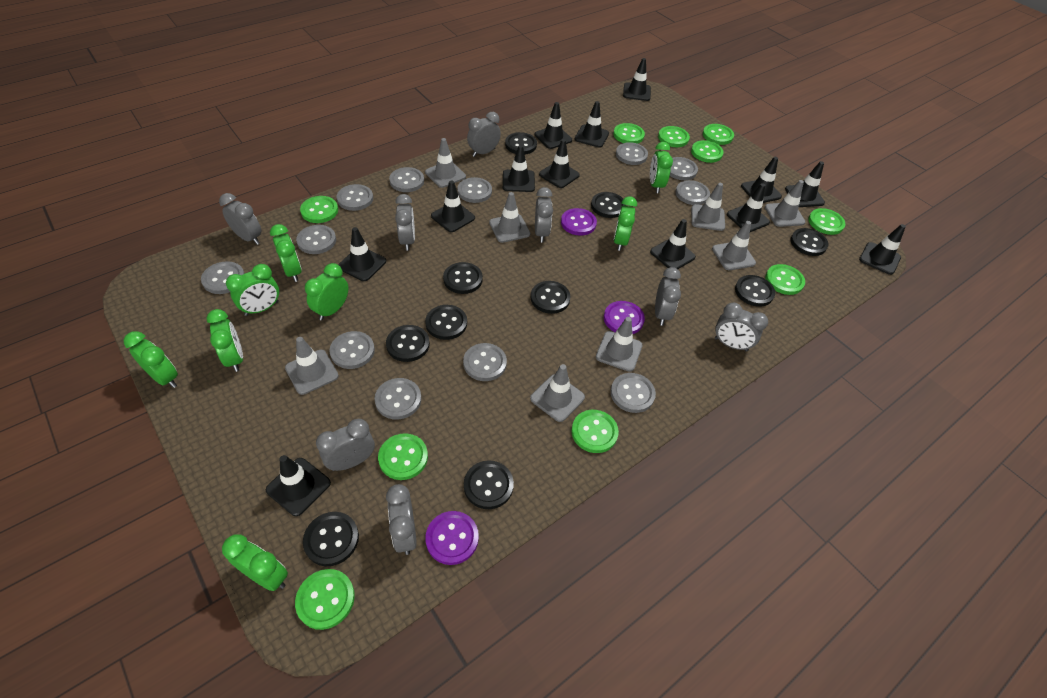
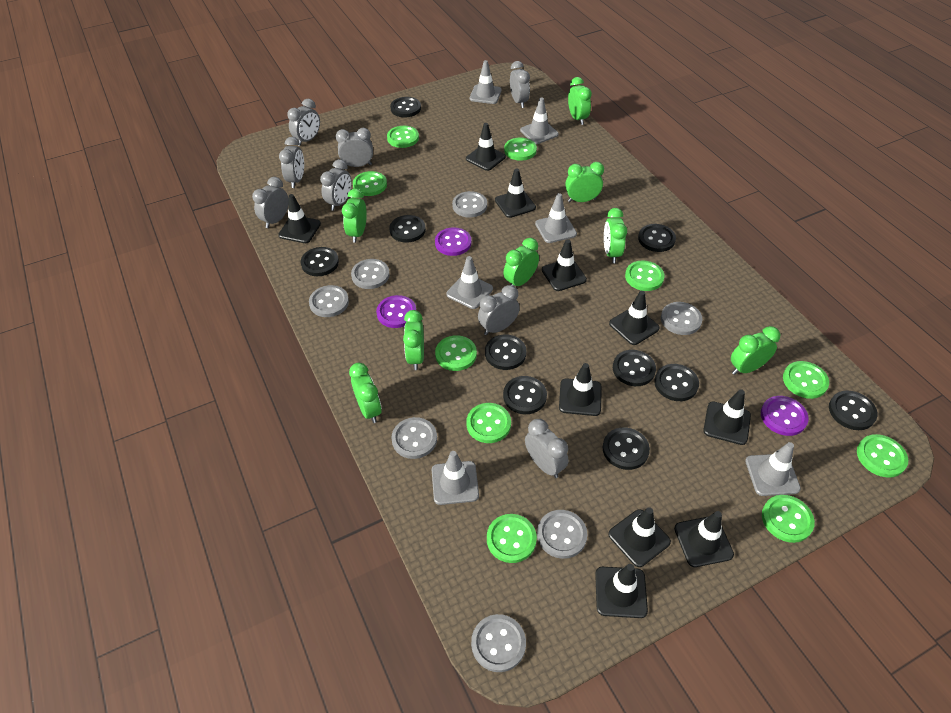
black traffic cone: [266,455,331,516] [338,227,386,281] [431,180,475,232] [503,145,535,192] [535,102,572,149] [539,139,580,188] [575,101,609,148] [623,58,651,101] [650,219,696,269] [727,183,770,232] [741,157,782,203] [785,161,825,207] [859,224,906,275] = 13 -> [278,194,321,243] [466,123,506,171] [495,169,536,218] [542,239,587,291] [559,363,602,416] [595,564,648,618] [608,507,671,567] [609,291,660,345] [674,511,734,567] [703,389,751,445] = 10
grey button: [201,261,245,294] [296,225,336,254] [329,331,375,369] [337,184,373,211] [374,378,422,420] [389,167,424,192] [457,177,492,203] [463,343,507,381] [611,373,656,413] [616,142,648,165] [670,157,698,180] [675,180,710,205] = 12 -> [309,285,349,317] [351,259,390,289] [391,417,437,459] [452,191,487,218] [471,614,526,672] [537,510,587,559] [661,302,702,335] = 7
grey traffic cone: [285,337,339,395] [425,138,466,188] [489,192,530,243] [530,364,585,422] [596,317,643,372] [691,183,725,231] [712,221,756,270] [765,180,805,227] = 8 -> [432,451,479,505] [446,256,493,309] [470,60,502,104] [520,97,559,144] [535,193,577,243] [745,442,801,496] = 6

